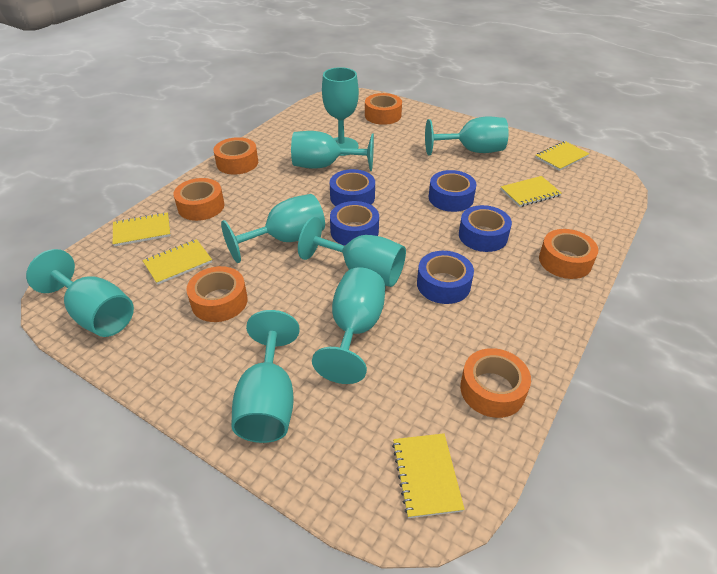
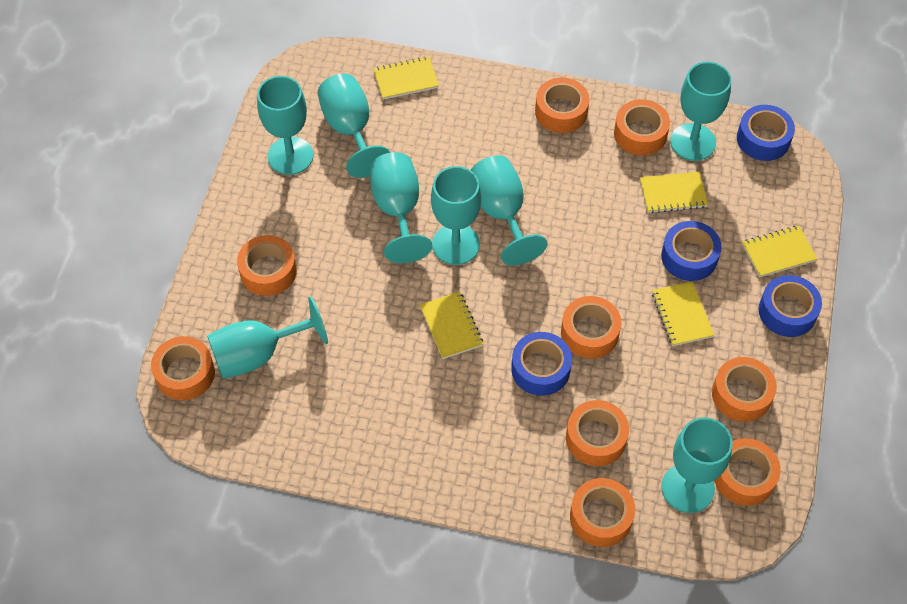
blue tape: [330,169,375,206] [330,201,379,246] [417,251,474,304] [429,170,476,212] [459,205,512,252] = 5 -> [511,332,572,396] [661,221,722,281] [737,105,795,161] [759,275,822,337] = 4
orange tape: [173,178,224,221] [186,266,248,322] [213,137,258,175] [365,93,402,125] [460,348,531,418] [539,229,598,279] = 6 -> [151,336,215,400] [237,235,297,296] [535,78,589,133] [561,296,621,359] [566,400,629,466] [570,478,635,547] [614,99,670,156] [712,357,777,422] [714,438,781,506] = 9

